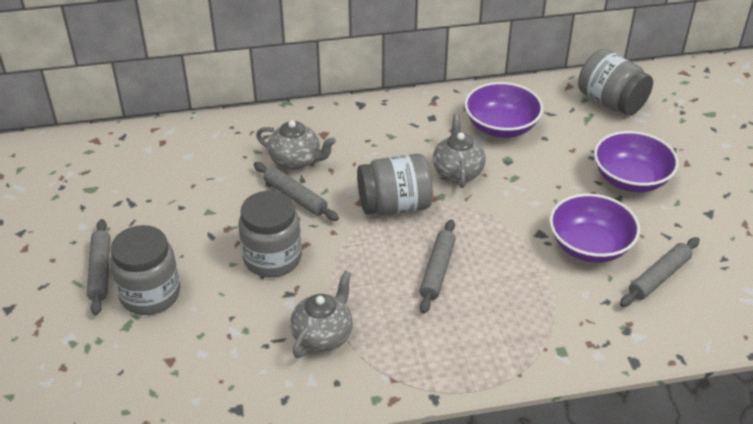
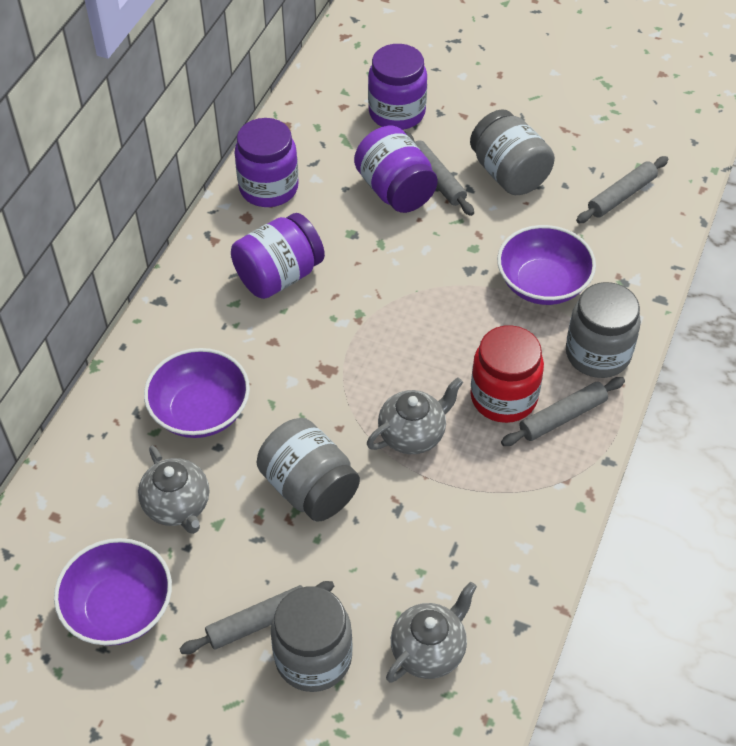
purple jar: none = 0 -> [231,213,325,299] [234,118,299,207] [354,126,438,213] [368,44,427,130] = 4
red jar: none = 0 -> [470,325,544,423] = 1

